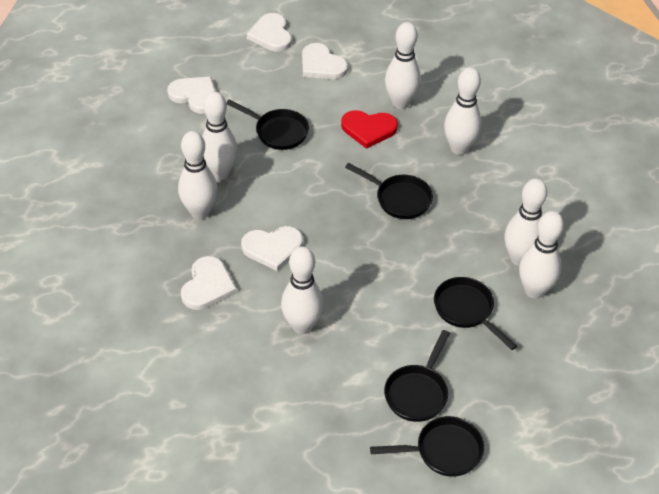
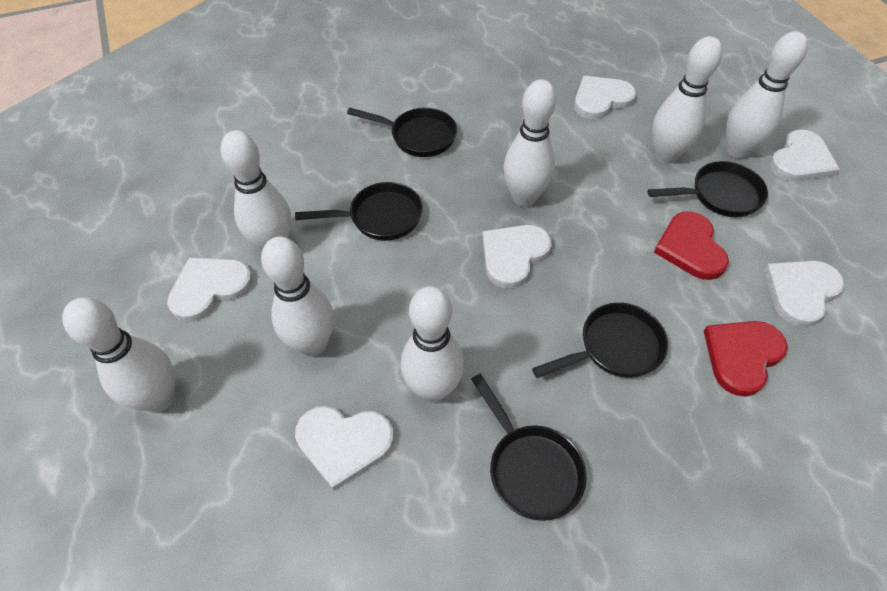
red heart: [341,110,398,149] = 1 -> [654,211,729,280] [704,321,788,397] = 2
white heart: [167,77,216,114] [181,256,237,310] [241,226,303,271] [247,13,292,52] [302,43,348,79] = 5 -> [167,257,253,322] [295,406,394,491] [482,225,551,289] [574,76,636,119] [764,261,845,327] [769,130,840,181] = 6

